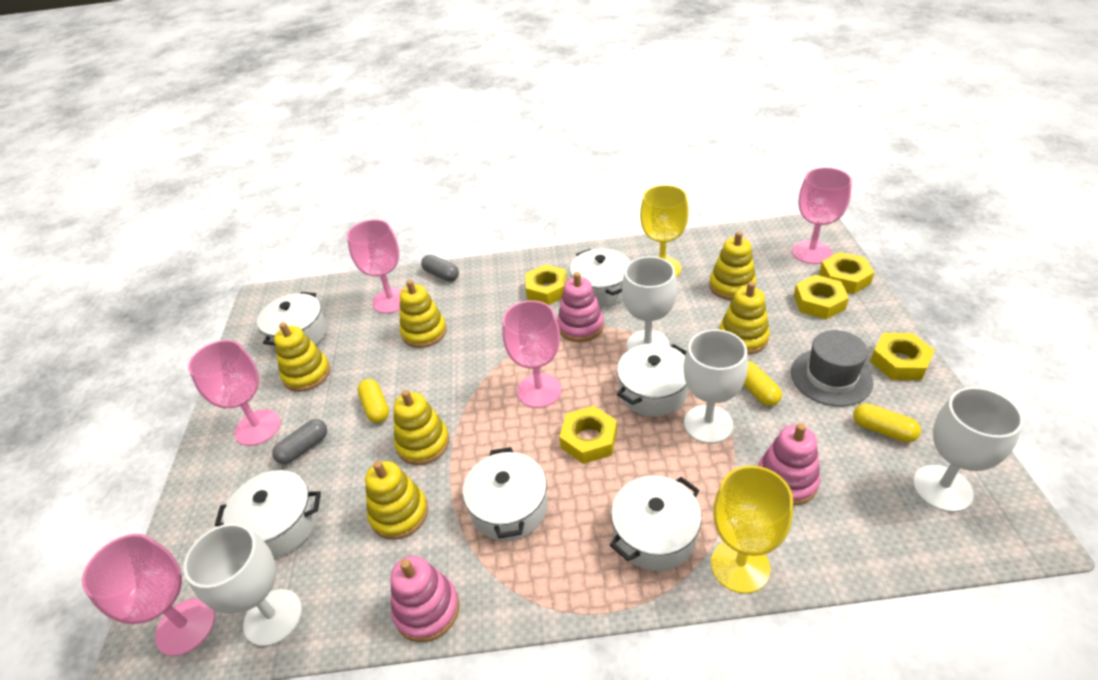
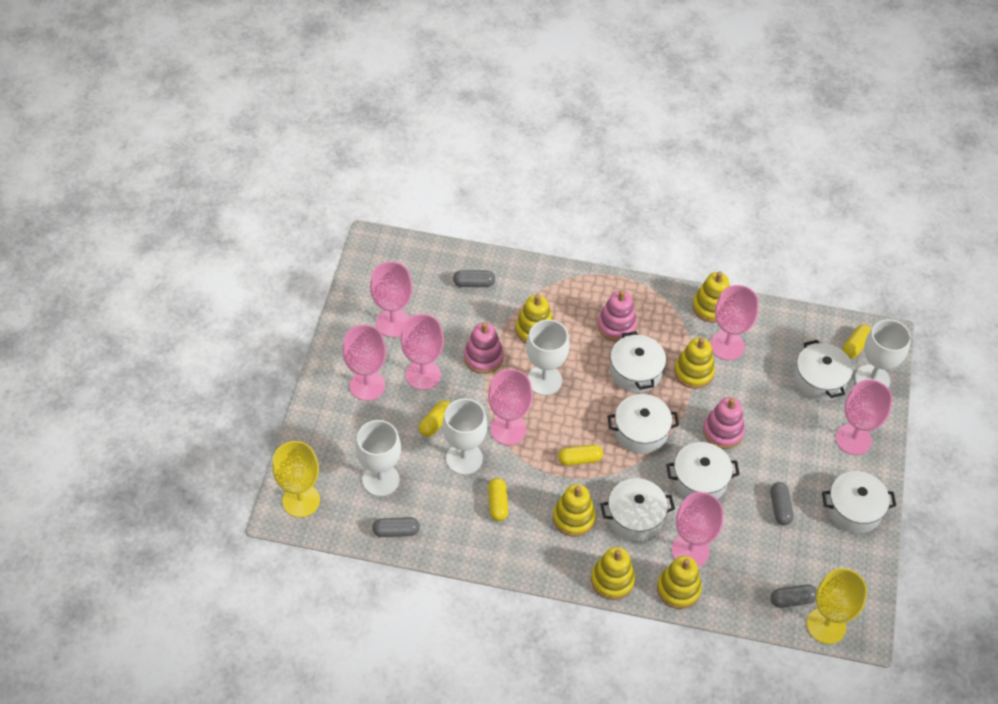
grey capsule: [272,419,327,464] [421,255,459,282] = 2 -> [372,517,420,537] [453,270,495,287] [770,482,794,525] [770,584,817,608] = 4
grey hat: [791,330,874,406] = 1 -> none = 0
pink goblet: [82,534,215,656] [188,340,281,446] [347,219,402,314] [502,300,562,408] [792,167,852,264] = 5 -> [342,325,386,401] [370,262,413,337] [401,314,444,390] [488,369,533,445] [672,492,723,567] [710,285,759,360] [836,380,892,455] = 7
yellow capsule: [357,379,389,423] [743,361,782,406] [853,403,921,443] = 3 -> [419,400,451,437] [488,478,508,521] [558,444,603,466] [842,324,871,359] = 4
yellow nut: [525,264,567,305] [559,406,617,464] [794,275,849,319] [819,252,874,294] [870,333,935,380] = 5 -> none = 0

